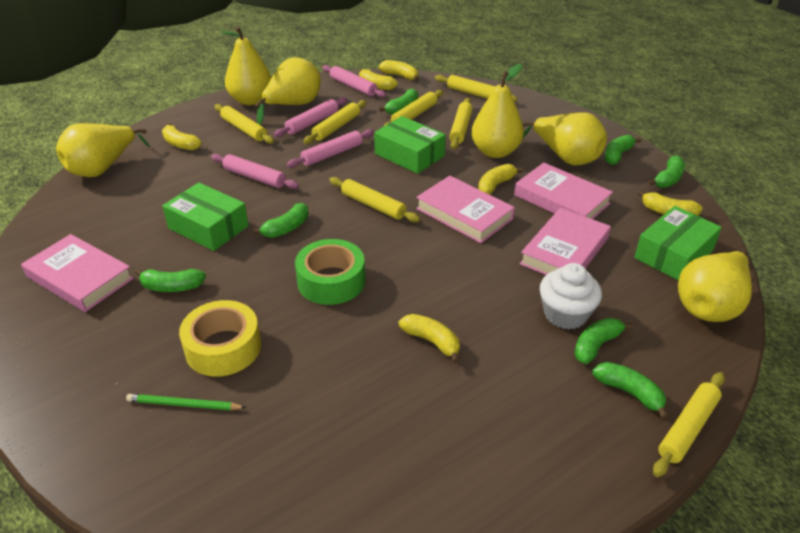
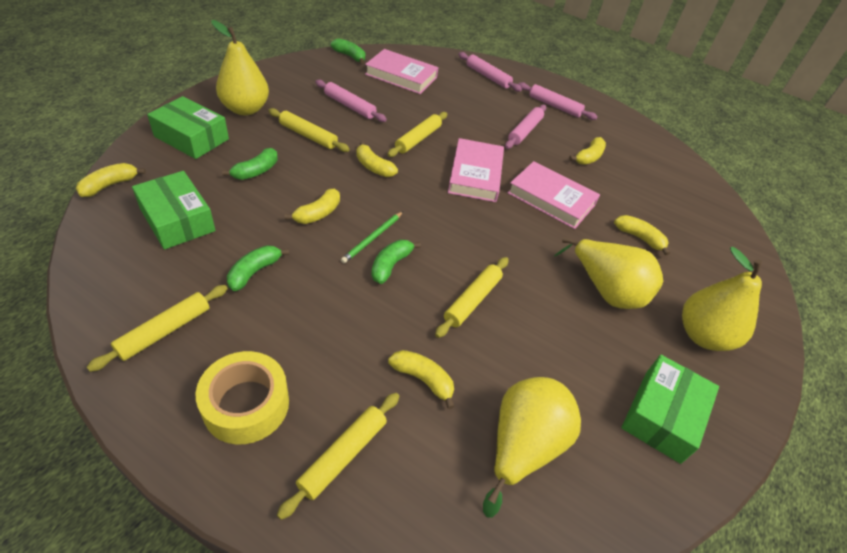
green banana: [135,269,206,292] [252,203,309,238] [379,89,418,115] [574,318,633,364] [592,362,668,419] [605,134,641,165] [648,155,685,188] = 7 -> [222,148,278,180] [227,245,289,291] [331,38,365,64] [371,240,421,284] = 4
green tape: [295,239,365,305] = 1 -> none = 0
pink book: [21,234,134,312] [416,176,515,243] [514,163,613,219] [520,208,611,275] = 4 -> [365,49,438,94] [448,138,504,202] [507,161,600,229] = 3
white cupcake: [540,263,602,329] = 1 -> none = 0
yellow pear: [56,123,150,177] [222,26,272,105] [254,57,321,125] [471,64,524,158] [522,112,607,165] [678,251,752,322] = 6 -> [211,20,269,115] [483,377,581,518] [554,237,663,309] [682,247,762,351] = 4
yellow rolling pin: [215,104,274,144] [303,100,367,144] [329,177,420,222] [384,90,443,126] [435,75,518,102] [449,98,473,149] [653,372,725,477] = 7 -> [87,285,228,372] [268,108,350,152] [277,393,399,520] [388,112,447,157] [435,257,508,338] = 5

